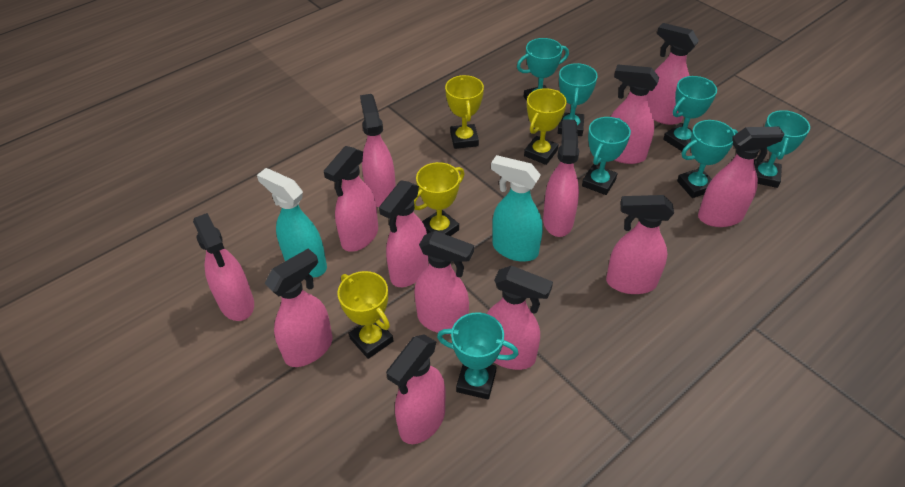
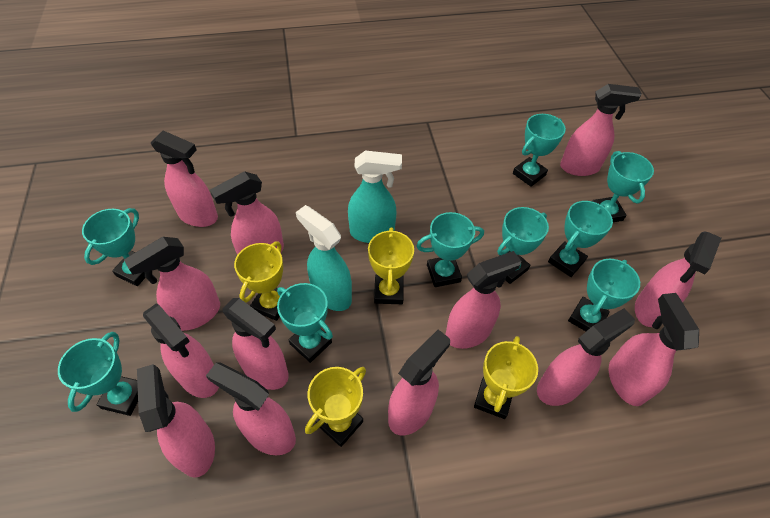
turquoise trophy: [437,312,519,399] [517,38,569,101] [558,63,598,136] [582,117,631,195] [663,76,717,151] [677,120,738,198] [754,110,810,188] = 7 -> [58,332,138,416] [82,208,145,286] [277,283,333,363] [416,212,484,287] [497,207,549,284] [513,114,566,187] [548,201,613,277] [568,259,640,331] [592,151,654,222] = 9

